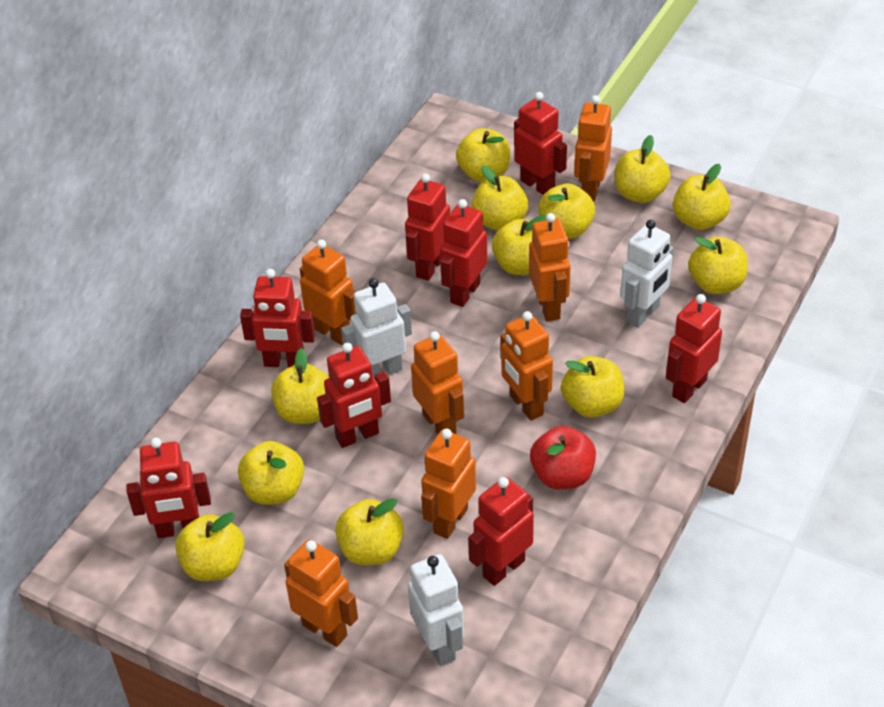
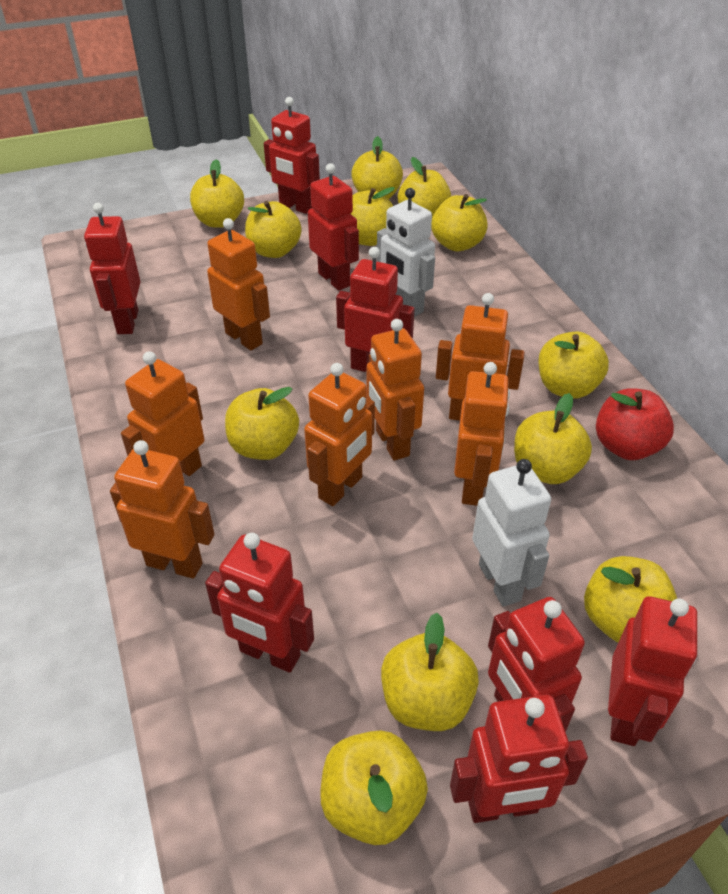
white robot: [341,278,412,378] [408,554,464,666] [620,220,674,328] = 3 -> [377,188,435,317] [472,459,551,607] = 2

